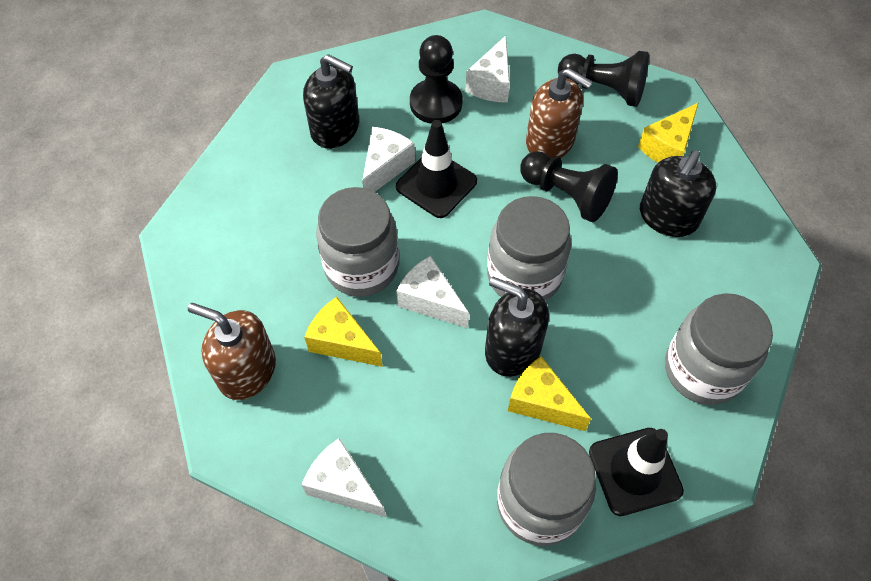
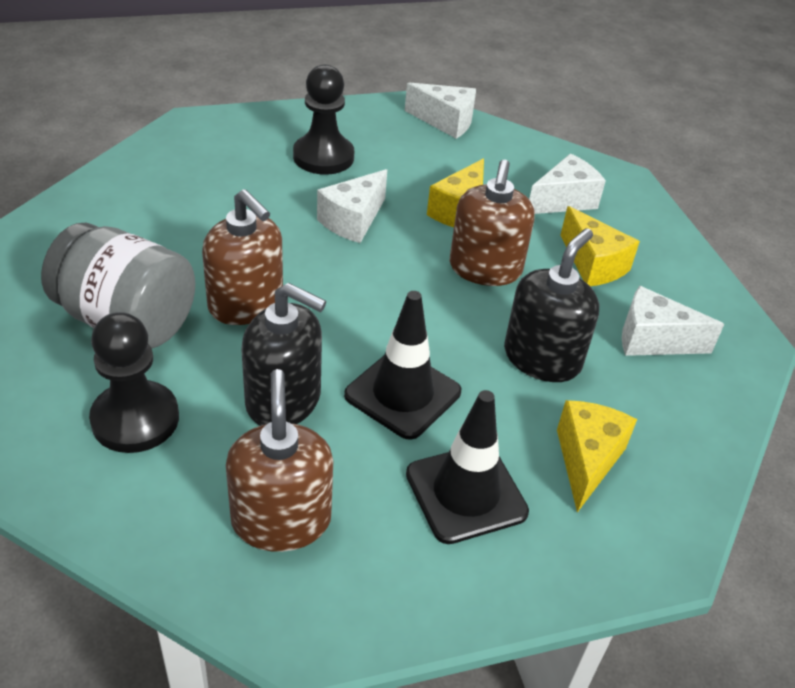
black pawn: [410,35,463,124] [520,151,618,222] [558,51,649,107] = 3 -> [89,312,179,453] [293,64,354,175] = 2
black soap dispenser: [303,54,359,149] [485,277,549,377] [640,150,716,237] = 3 -> [241,283,326,426] [504,228,599,382] = 2
brown soap dispenser: [188,303,276,400] [526,68,593,158] = 2 -> [202,189,283,325] [226,369,333,552] [450,160,535,286] = 3
grey jar: [316,187,399,297] [487,196,571,301] [497,433,596,546] [665,293,773,405] = 4 -> [41,223,195,348] = 1

